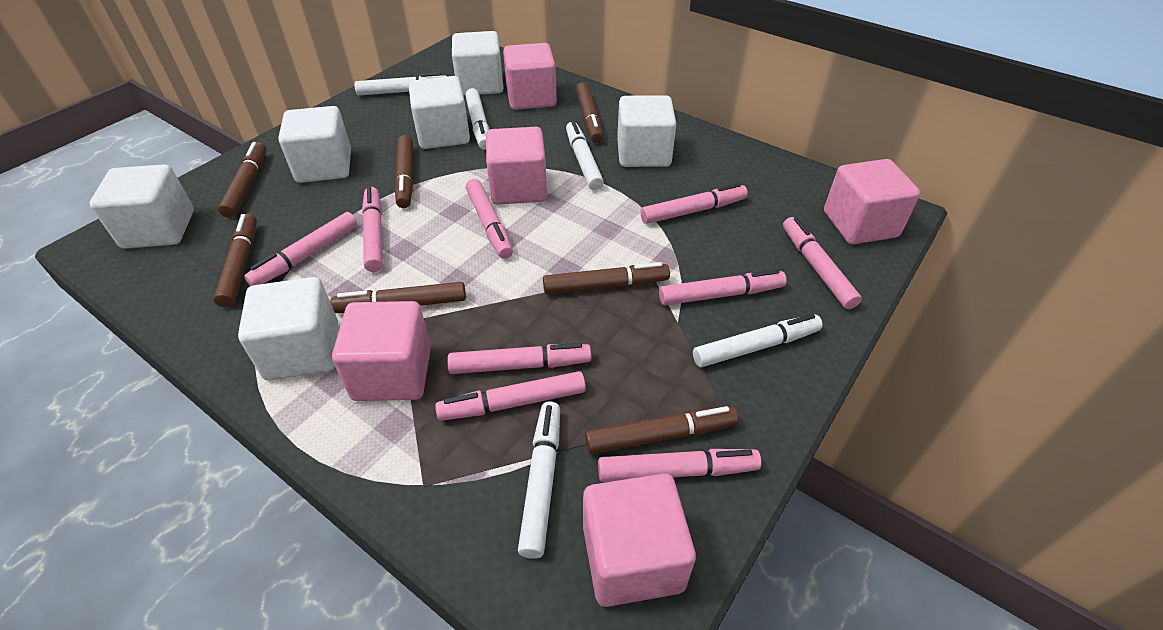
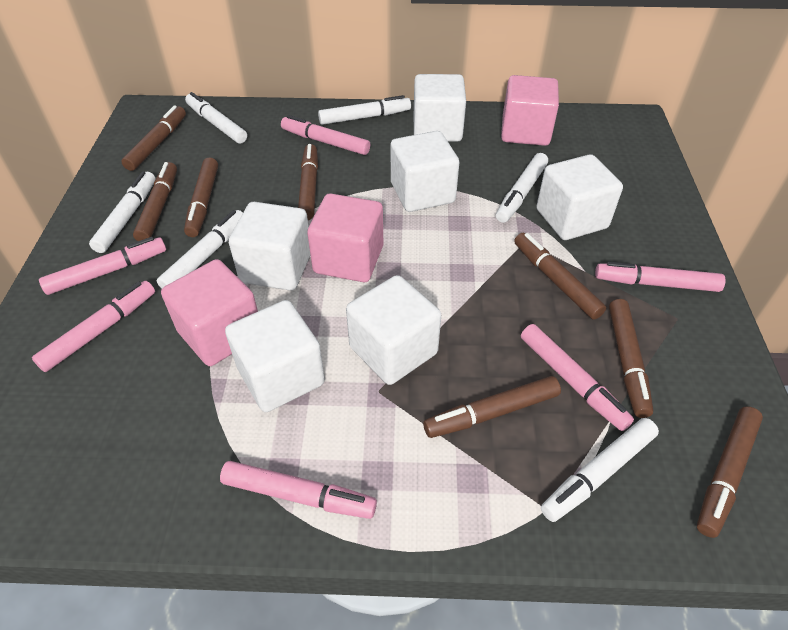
brown marker: [213,214,257,308] [218,142,267,218] [330,282,466,313] [394,135,413,208] [543,262,670,294] [576,82,603,143] [585,406,738,454] = 7 -> [121,105,186,171] [133,162,177,241] [184,157,218,237] [298,144,318,220] [423,376,561,438] [514,233,606,320] [609,299,654,418] [697,406,763,538] = 8
pink cube: [332,301,431,401] [486,127,547,205] [503,43,557,110] [583,473,696,607] [824,159,920,245] = 5 -> [161,259,258,366] [307,193,383,282] [501,75,559,146] = 3
pink marker: [244,212,357,286] [362,187,383,272] [435,371,586,421] [447,343,591,374] [466,179,513,259] [598,449,761,482] [641,183,748,224] [659,269,787,305] [783,217,862,309] = 9 -> [32,281,155,372] [39,237,166,295] [220,461,377,519] [281,115,370,155] [521,324,634,431] [595,262,726,292] = 6
white marker: [354,73,447,95] [465,88,489,150] [518,401,560,559] [566,121,604,190] [693,314,823,367] = 5 -> [89,172,156,253] [157,210,243,289] [185,92,247,144] [318,95,411,125] [496,153,548,223] [541,418,659,522] = 6

